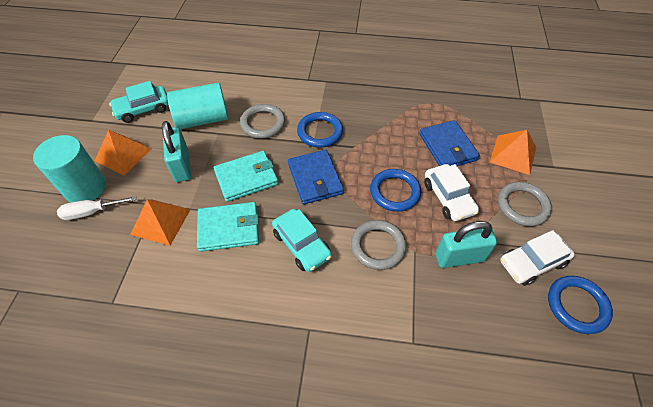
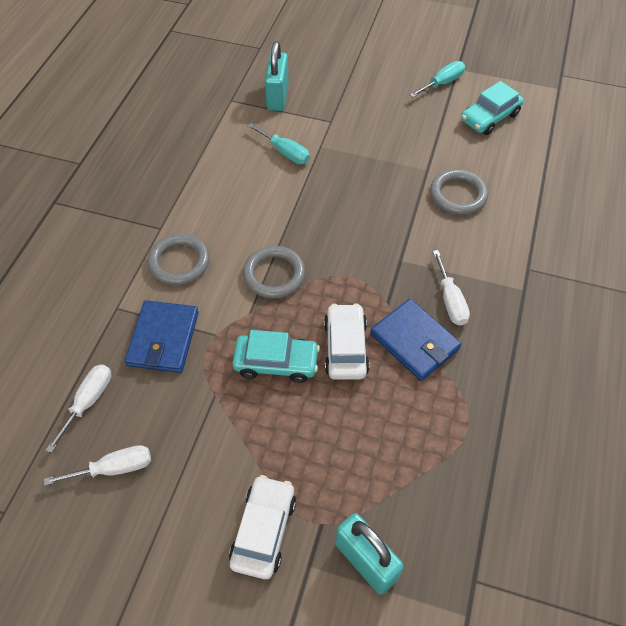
blue ring: [297,112,343,148] [370,169,421,212] [548,276,613,334] = 3 -> none = 0
orange pyramid: [95,130,151,176] [130,199,191,246] [490,130,536,175] = 3 -> none = 0
turquoise cylinder: [33,135,106,203] [167,83,228,129] = 2 -> none = 0
turquoise screwdriver: none = 0 -> [248,123,310,164] [410,61,465,97] = 2
turquoise wallet: [197,202,259,252] [214,151,278,202] = 2 -> none = 0
white screwdriver: [57,196,136,220] = 1 -> [44,445,151,486] [46,364,111,453] [433,250,470,326] = 3

